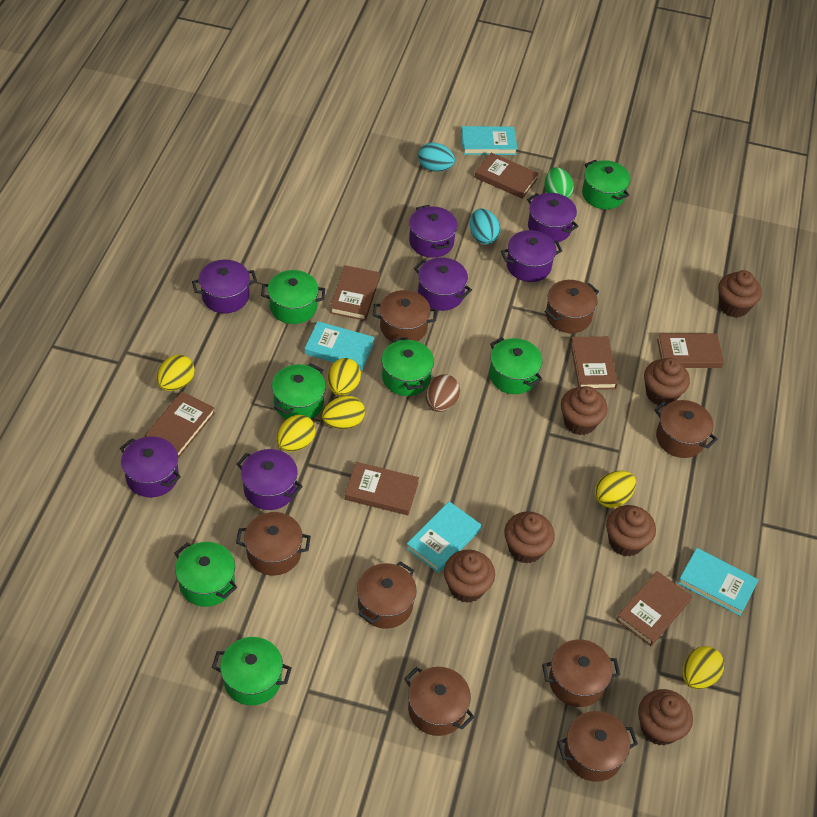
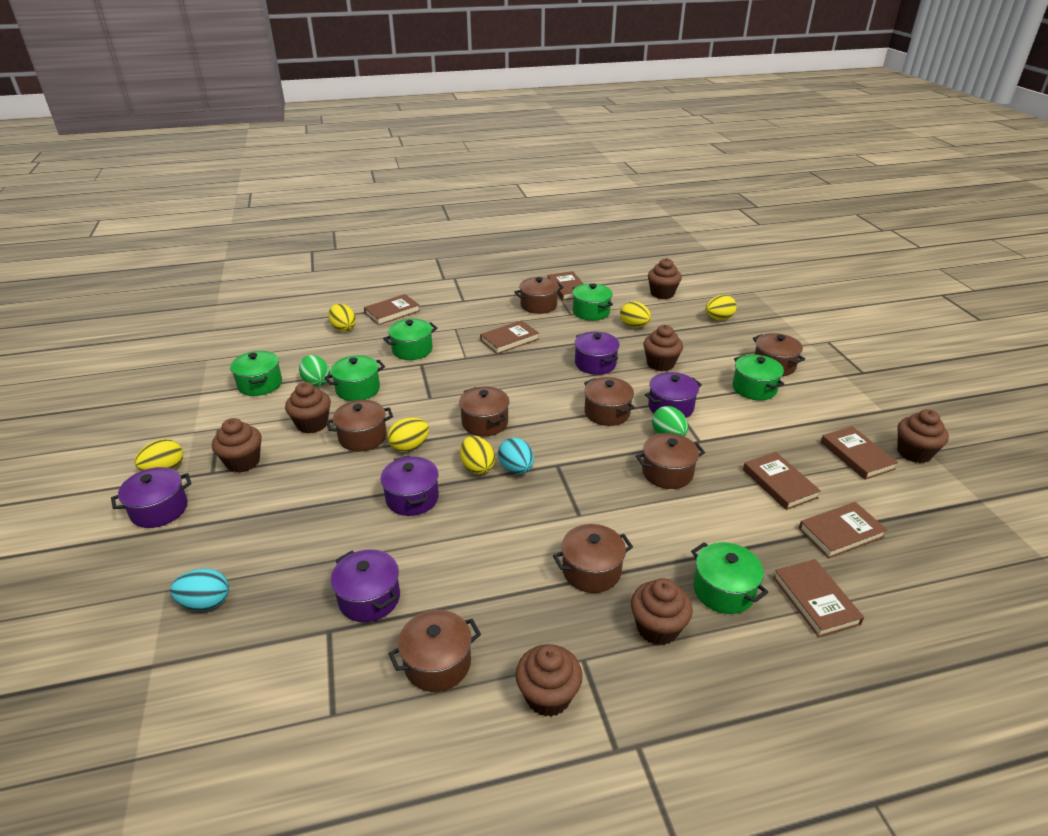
brown egg: [426,374,460,412] = 1 -> none = 0
green egg: [545,167,574,198] = 1 -> [299,355,330,387] [652,406,688,436] = 2
green pot: [174,542,237,607] [212,637,292,706] [261,270,325,324] [272,363,326,419] [382,337,434,396] [489,337,542,394] [582,160,631,209] = 7 -> [230,351,282,396] [324,355,385,401] [383,319,437,360] [572,283,613,321] [691,542,768,614] [733,355,784,400] = 6
purple pot: [120,436,181,497] [192,259,257,313] [237,449,303,510] [409,205,457,258] [414,258,472,311] [501,230,562,282] [527,193,578,242] = 7 -> [111,467,191,528] [331,549,400,622] [380,455,439,516] [574,332,620,375] [645,372,702,418] = 5
turquoise book: [305,321,375,370] [406,501,481,573] [461,126,517,155] [678,548,759,616] = 4 -> none = 0

